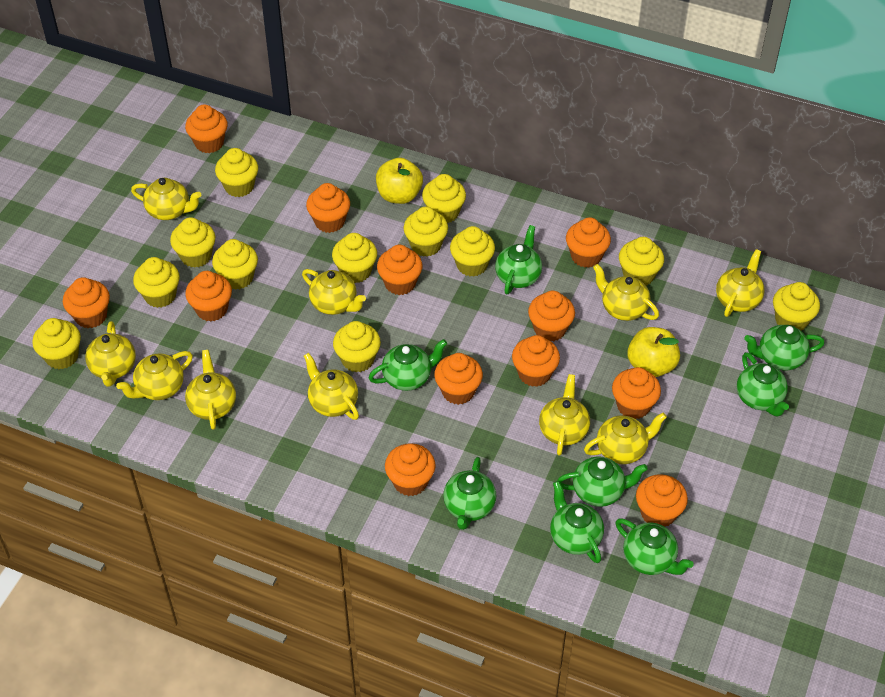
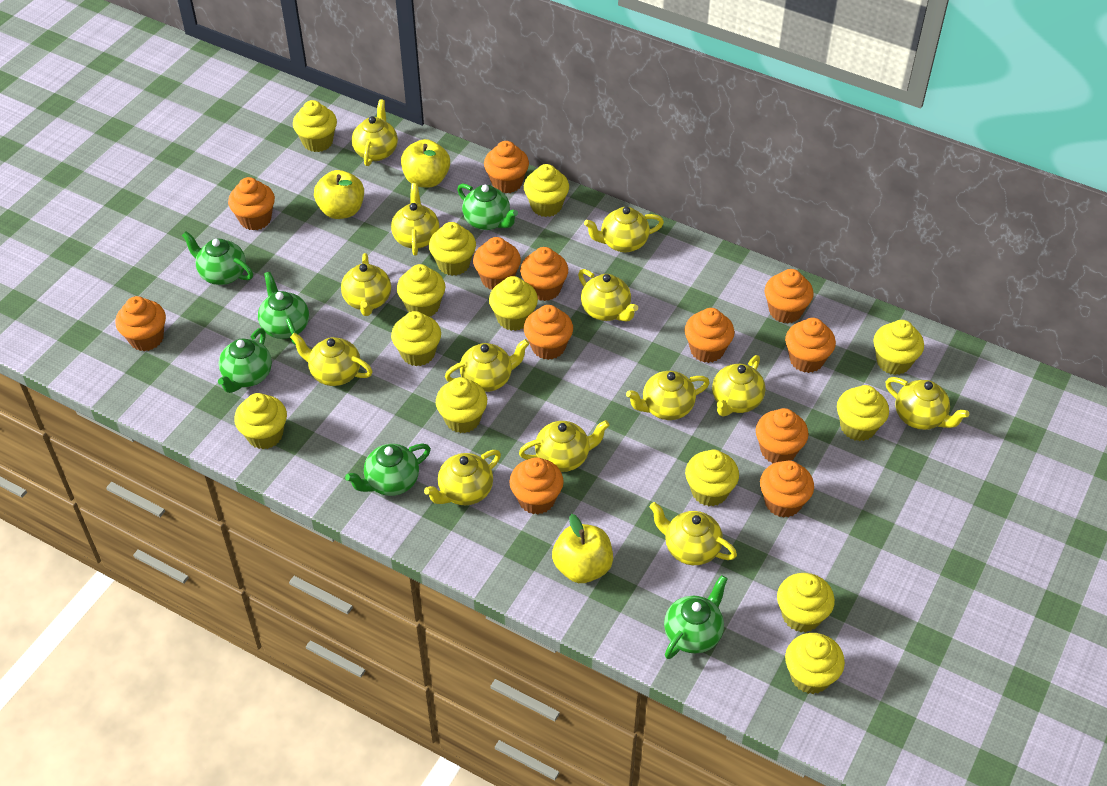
green teapot: [369,339,447,391] [443,457,496,530] [495,225,542,294] [550,481,604,563] [557,456,648,507] [615,518,694,575] [737,352,789,417] [744,325,825,370] = 8 -> [182,231,253,285] [218,328,272,393] [258,272,309,345] [345,444,431,496] [457,183,518,230] [664,575,728,659] = 6
yellow apple: [376,158,423,204] [628,327,680,377] = 2 -> [314,170,364,219] [401,139,450,188] [552,514,613,583] = 3
yellow cupcake: [32,318,81,369] [133,257,180,308] [170,217,216,268] [212,239,258,290] [215,148,258,197] [332,233,377,283] [333,321,381,372] [403,207,448,257] [422,174,466,223] [450,226,495,277] [619,237,664,286] [773,282,820,331] = 12 -> [234,393,287,449] [293,100,337,152] [391,311,441,366] [397,264,445,317] [429,222,476,276] [436,377,487,433] [489,276,538,331] [524,164,569,217] [685,450,739,506] [777,573,835,632] [785,633,845,694] [837,385,889,441] [873,320,924,375] = 13
yellow teapot: [85,321,136,387] [116,351,193,400] [131,178,201,220] [185,350,236,430] [302,269,366,315] [304,353,359,420] [539,374,590,455] [584,413,667,464] [593,264,659,321] [716,249,765,317] = 10 -> [290,333,373,386] [341,253,391,316] [352,99,398,166] [391,183,440,256] [424,450,501,505] [445,339,529,392] [519,420,609,472] [578,269,638,321] [584,207,664,252] [626,371,710,420] [650,502,737,565] [712,355,765,416] [886,377,969,430] = 13

